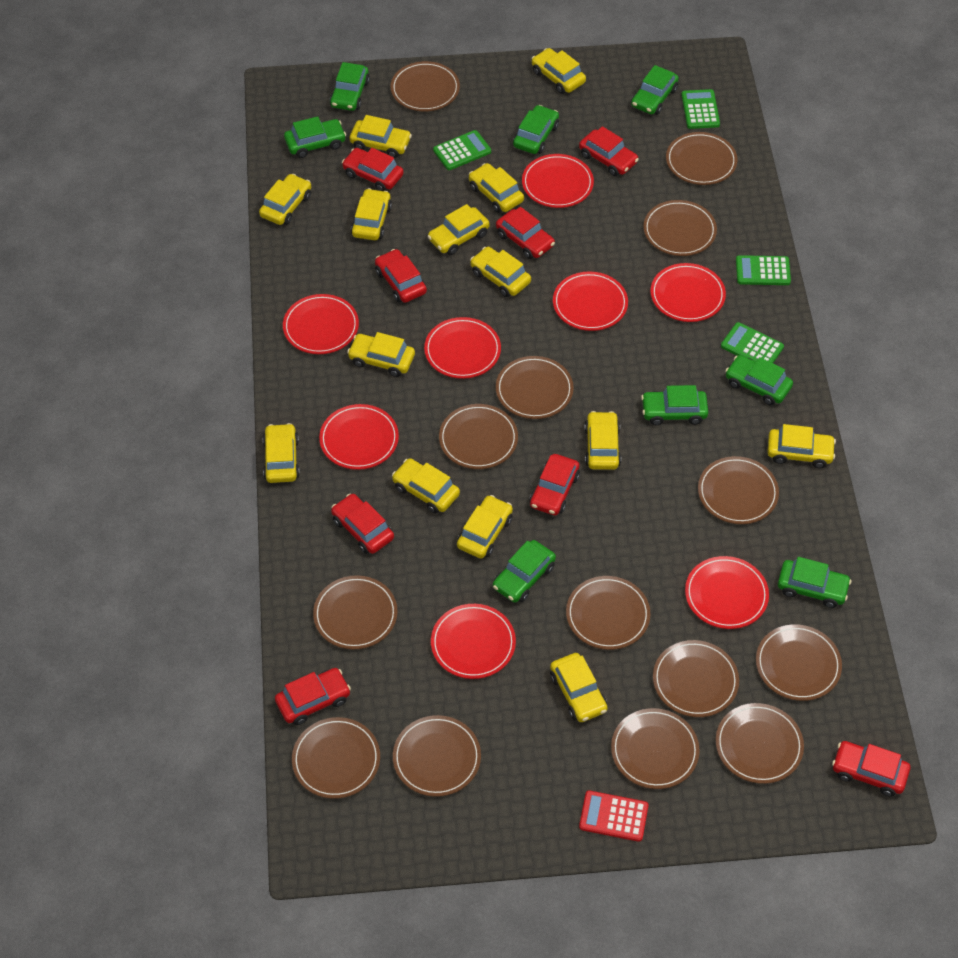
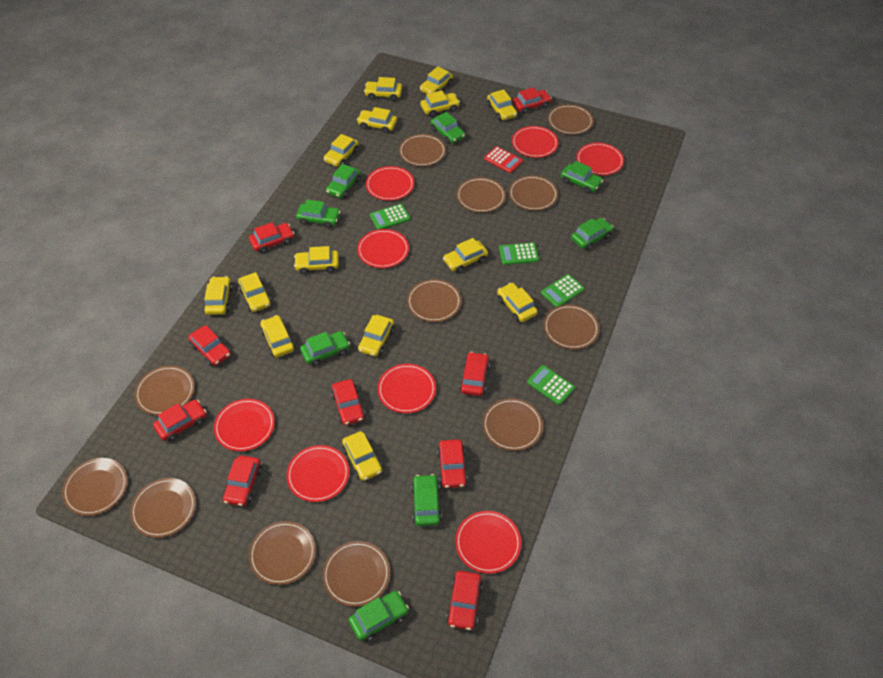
brown plate: [292,717,380,799] [313,575,398,649] [391,61,460,111] [393,715,481,797] [439,404,518,469] [496,356,574,419] [566,576,650,650] [611,708,700,789] [643,200,717,256] [653,640,739,717] [666,132,737,185] [698,456,779,524] [716,703,804,784] [756,624,842,701] = 14 -> [62,458,127,516] [130,478,196,538] [135,366,195,415] [249,521,316,585] [322,541,390,607] [399,134,446,166] [407,279,461,322] [456,177,506,213] [483,398,543,451] [509,175,558,211] [543,305,599,349] [548,104,593,135] = 12
red car: [275,668,351,725] [331,494,394,554] [342,148,404,191] [375,249,427,303] [496,207,555,259] [529,454,580,515] [579,126,639,176] [832,741,910,797] = 8 -> [153,399,206,442] [188,325,231,366] [223,455,262,506] [249,222,294,254] [331,379,365,425] [437,439,468,488] [446,571,483,630] [460,352,490,396] [512,87,552,114] = 9

